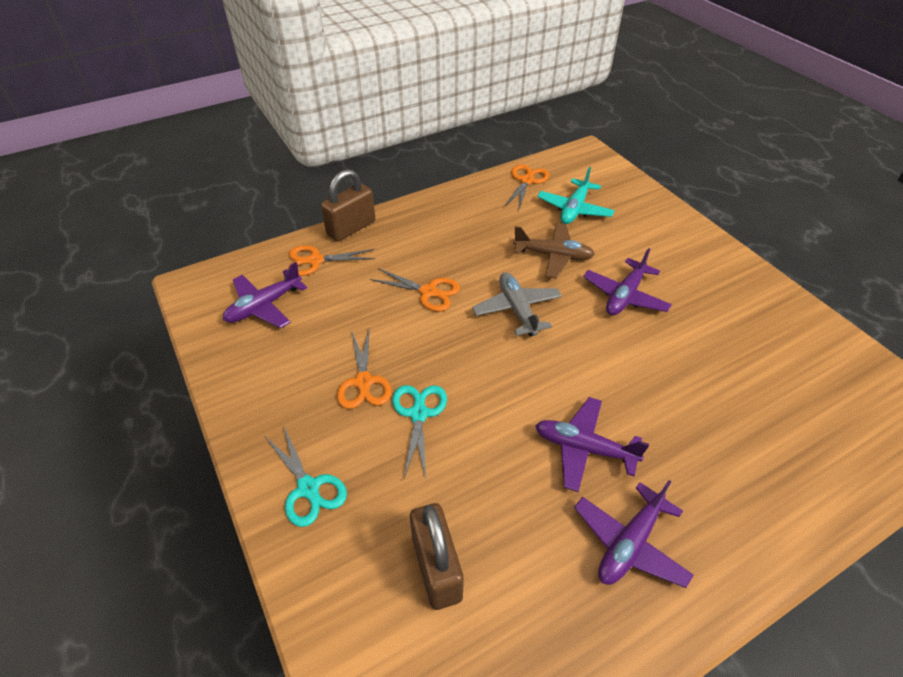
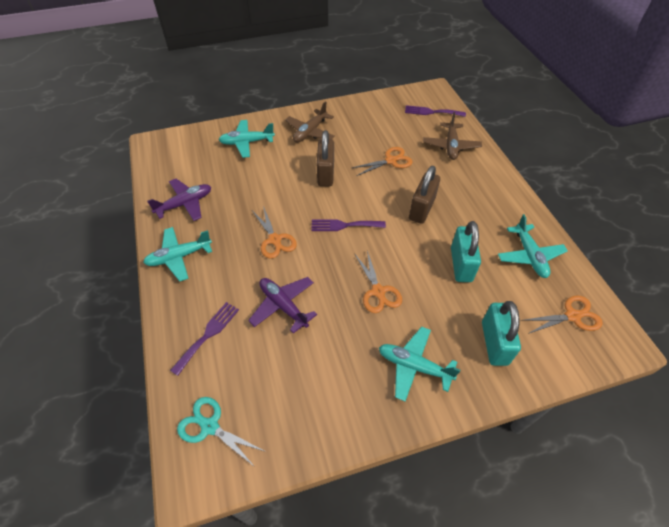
brown plane: [513,223,595,279] = 1 -> [285,101,335,142] [423,112,482,160] = 2
grey plane: [472,272,562,336] = 1 -> none = 0
purple fork: none = 0 -> [170,302,239,376] [311,219,386,231] [405,105,466,117] = 3
purple plane: [223,262,307,328] [535,397,649,492] [574,480,694,588] [583,248,672,315] = 4 -> [147,179,211,221] [248,277,317,333] = 2
turquoise padlock: none = 0 -> [451,221,481,282] [482,301,521,366] = 2
turquoise plane: [537,167,615,224] = 1 -> [143,227,212,282] [219,120,275,158] [379,327,460,401] [498,214,568,278] = 4
turquoise scissors: [265,425,347,527] [392,385,447,479] = 2 -> [177,397,266,467] = 1

